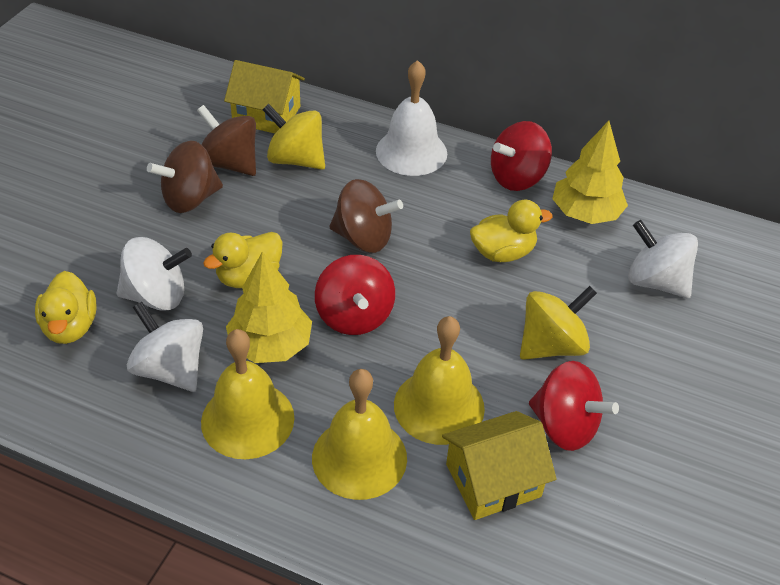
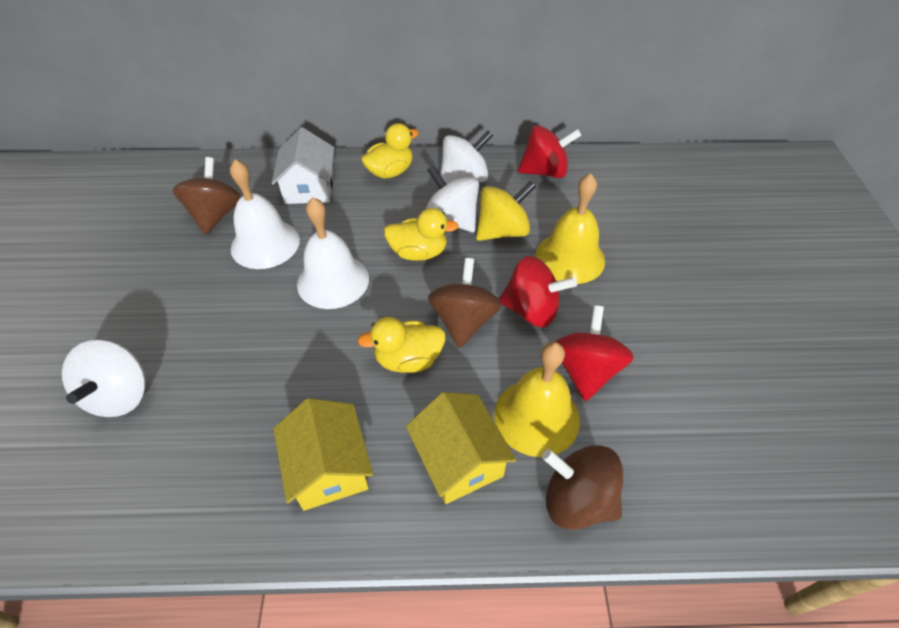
white bell: [376,60,447,176] = 1 -> [230,159,300,269] [297,197,369,309] = 2
white house: none = 0 -> [272,127,334,204] = 1
yellow bell: [201,329,295,459] [312,369,407,500] [394,316,485,445] = 3 -> [494,342,580,457] [536,173,605,284] = 2
yellow spinning top: [262,104,325,170] [520,286,597,360] = 2 -> [476,181,536,241] = 1
yellow tree: [226,251,312,363] [552,121,628,224] = 2 -> none = 0

